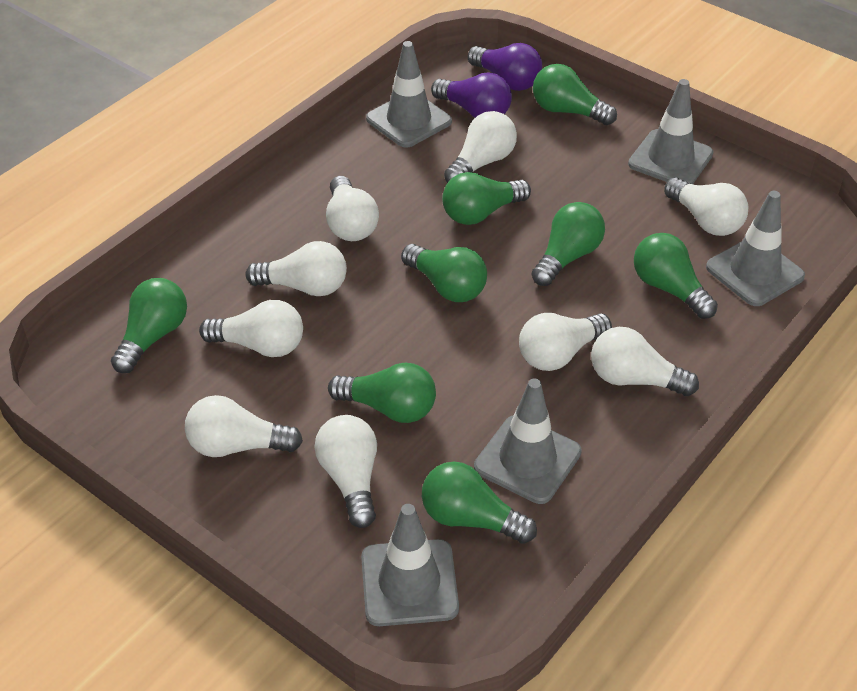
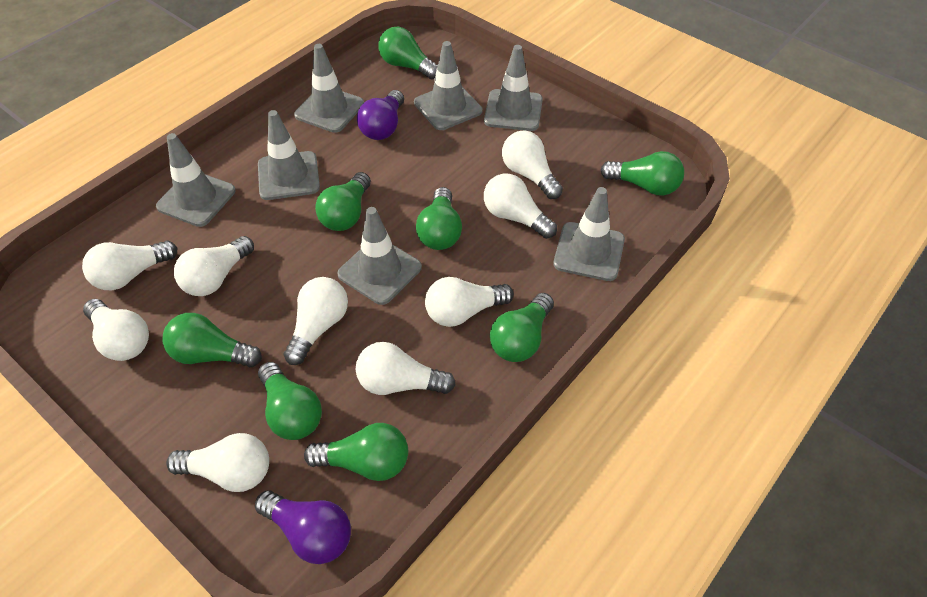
grey traffic cone: [361,504,459,626] [366,41,452,148] [474,379,582,504] [628,79,713,184] [706,191,805,306] = 5 -> [156,133,236,227] [258,110,320,200] [294,44,364,133] [337,207,422,305] [414,41,482,130] [484,45,543,131] [553,187,625,281] = 7

